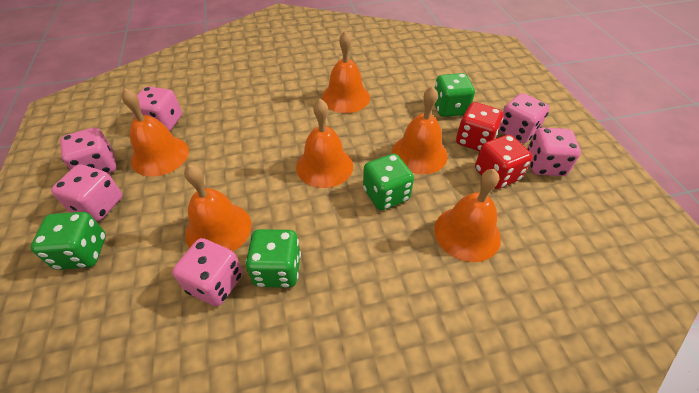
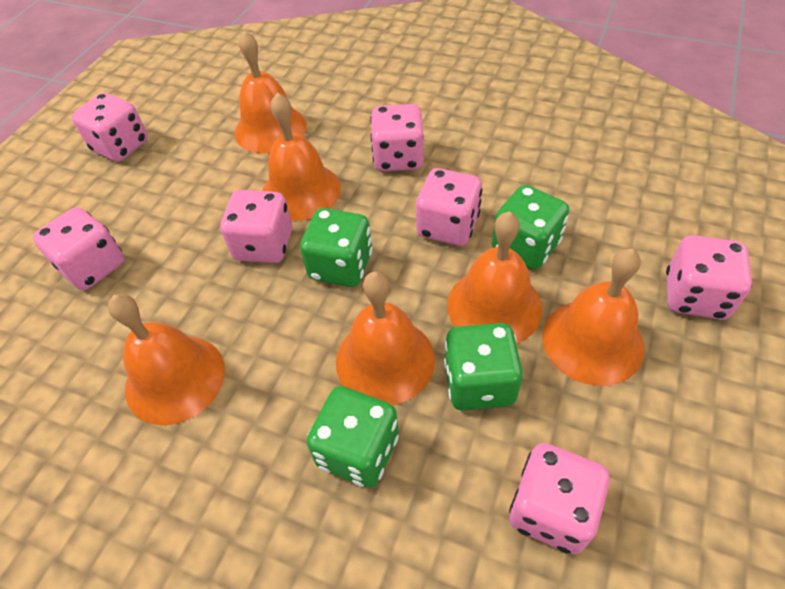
pink dice: [51,164,122,221] [60,128,116,174] [133,86,182,131] [172,238,243,306] [498,93,549,143] [527,127,581,176] = 6 -> [33,207,124,290] [72,93,148,162] [220,190,292,263] [370,104,424,171] [416,168,482,246] [509,443,610,554] [666,235,752,320] = 7
red dice: [456,102,503,151] [475,135,532,189] = 2 -> none = 0

